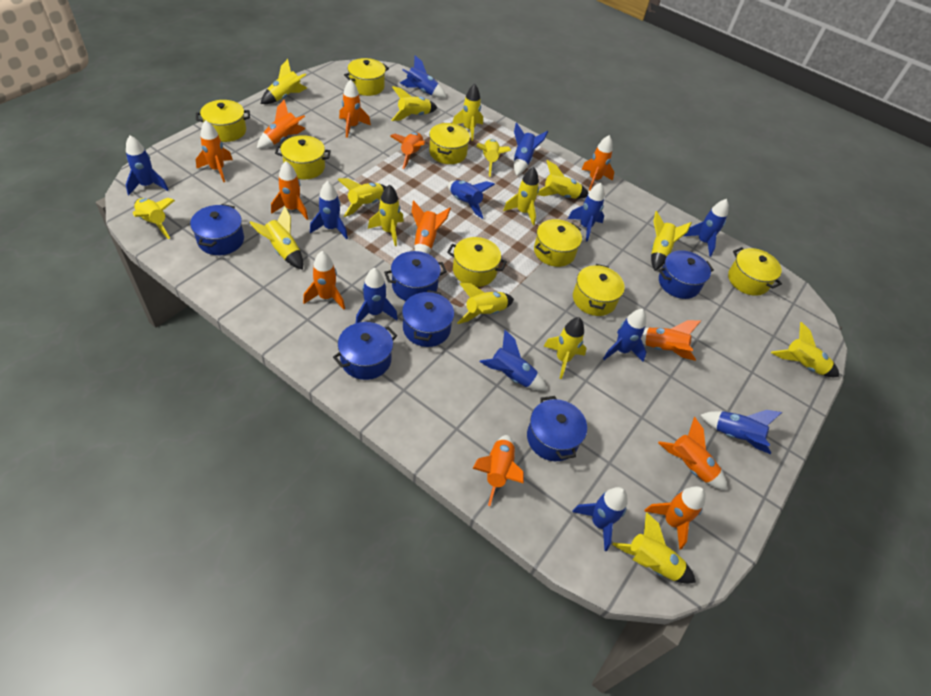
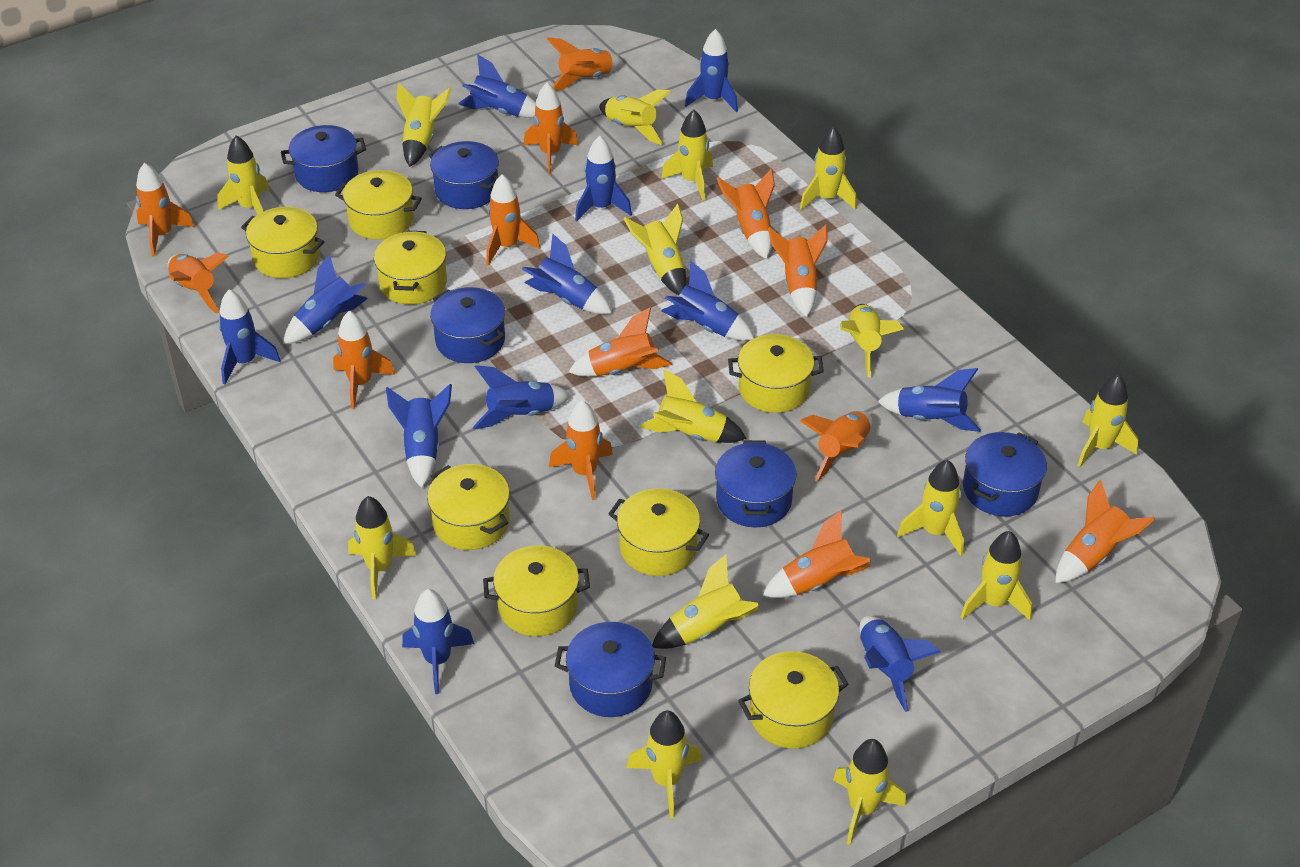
orange rocket: [196,120,233,182] [257,100,306,149] [271,161,308,220] [303,251,345,310] [339,79,371,138] [390,132,425,169] [412,200,451,254] [473,435,524,506] [581,135,614,191] [641,320,701,361] [644,486,706,550] [658,417,727,490] = 12 -> [136,163,194,257] [168,252,229,314] [333,311,395,409] [486,174,540,265] [524,83,578,174] [547,37,623,91] [549,400,613,500] [569,308,672,377] [717,168,775,259] [763,510,871,598] [768,224,827,317] [800,411,872,482] [1056,480,1155,583] = 13

